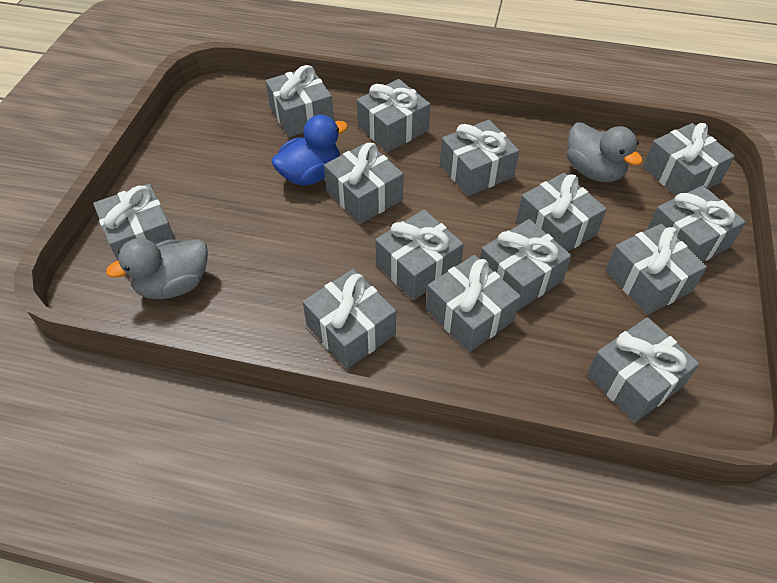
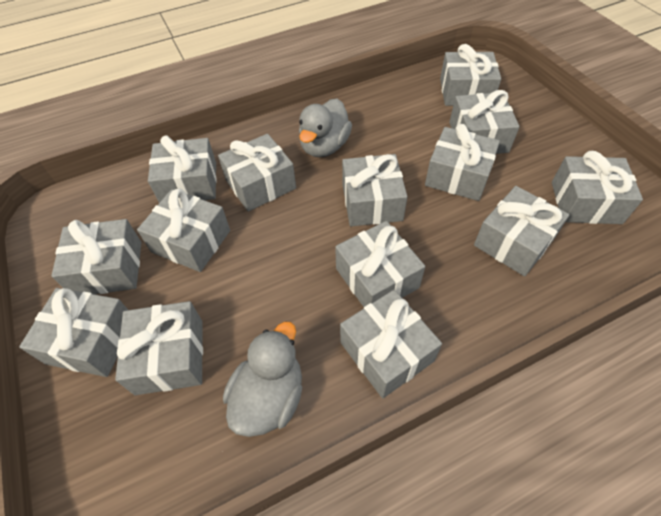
blue duck: [271,115,348,186] = 1 -> none = 0

